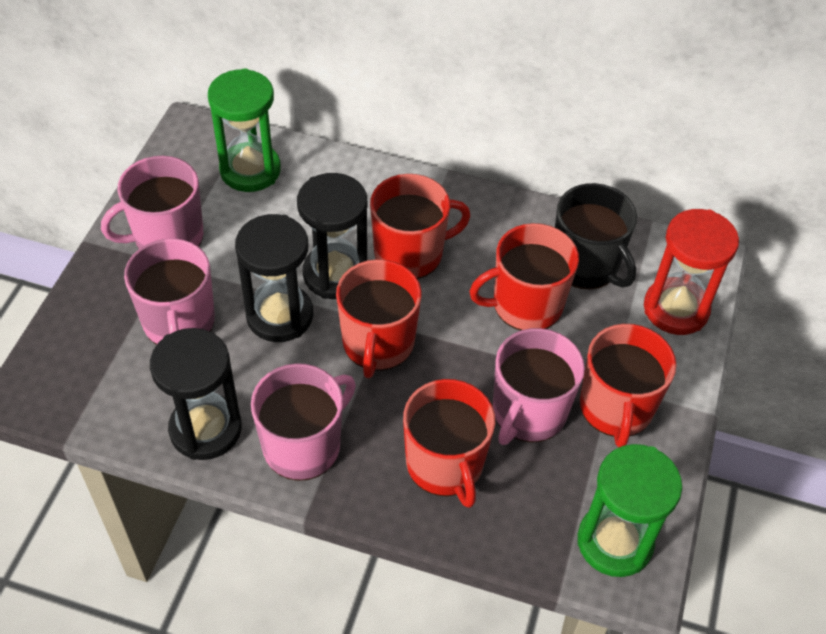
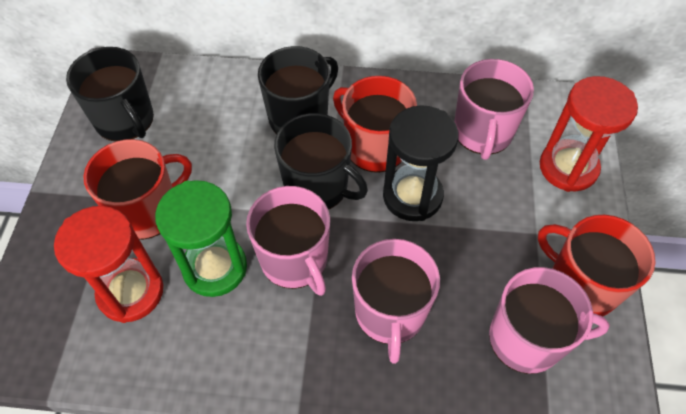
black hourglass: [150,328,242,460] [235,214,313,342] [297,173,367,299] = 3 -> [383,105,459,221] = 1
black mug: [555,183,637,289] = 1 -> [66,47,154,142] [258,46,338,134] [274,113,368,210] = 3
green hourglass: [208,69,281,192] [578,444,682,577] = 2 -> [155,180,247,297] = 1
red hourglass: [644,209,739,335] = 1 -> [54,206,163,323] [540,76,638,192] = 2
red mug: [336,259,422,378] [370,174,471,279] [403,379,495,508] [469,223,579,331] [580,324,676,447] = 5 -> [83,139,192,240] [333,76,417,173] [538,215,656,317] = 3

